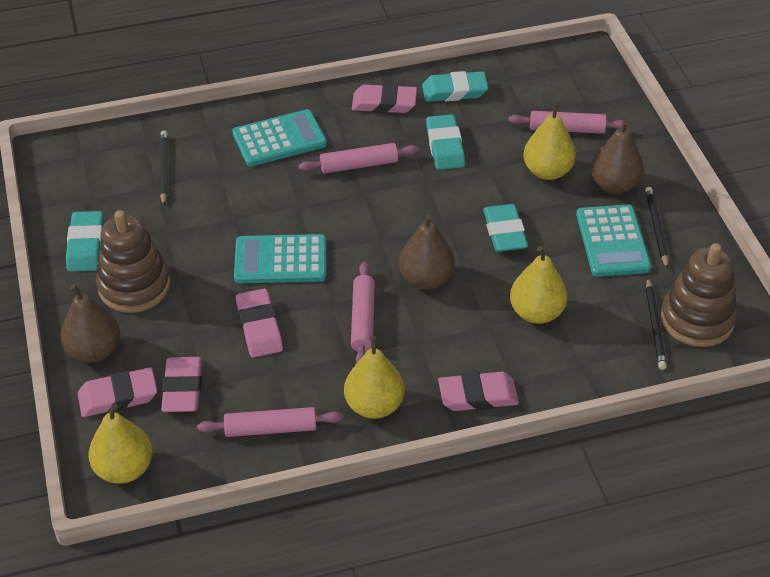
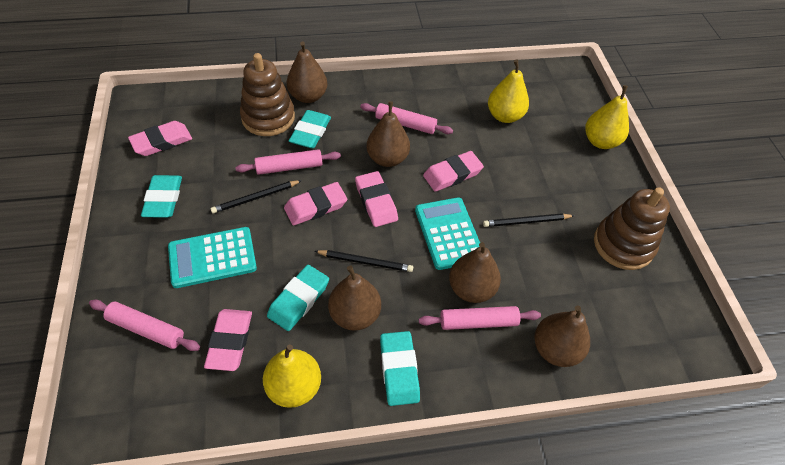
brown pear: [61,284,121,363] [399,215,455,290] [590,120,644,194] = 3 -> [287,41,327,103] [328,265,381,331] [366,101,410,167] [449,242,501,303] [534,305,590,367] = 5
turquoise calculator: [232,109,327,166] [234,234,326,283] [576,204,651,277] = 3 -> [168,227,257,288] [415,197,480,270] = 2
yellow pear: [89,403,153,484] [344,336,405,419] [510,246,568,324] [523,101,576,180] = 4 -> [263,344,321,408] [488,60,529,123] [585,85,629,149] = 3

